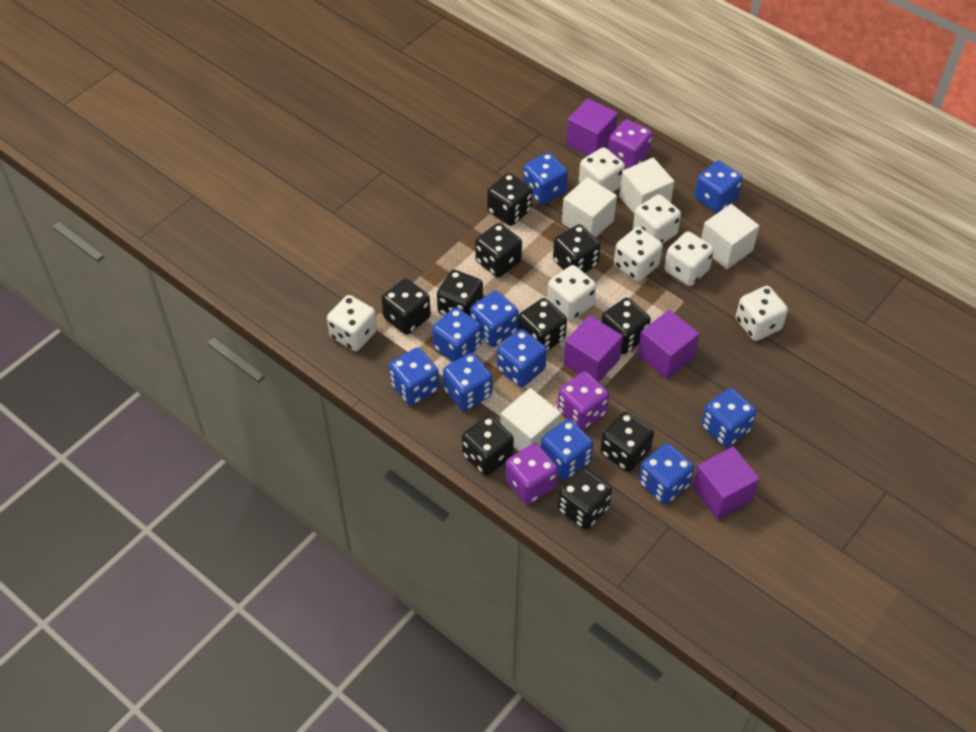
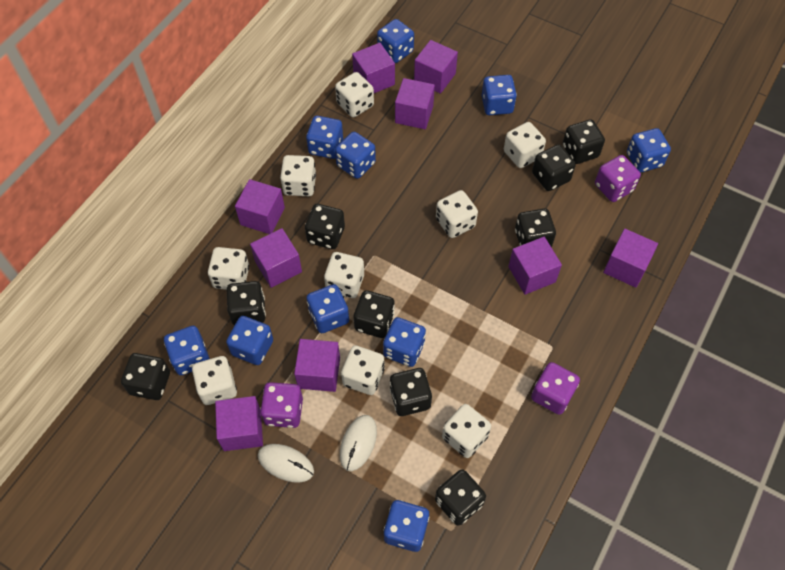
black dice: [381,279,431,335] [437,270,483,316] [462,415,514,475] [475,223,522,277] [487,173,533,226] [518,298,567,351] [553,224,601,273] [557,468,612,530] [600,412,654,472] [601,298,651,354] = 10 -> [121,353,170,400] [227,281,266,325] [305,204,345,249] [354,290,395,338] [390,368,432,416] [435,469,486,526] [515,208,556,247] [532,144,576,191] [563,119,605,164] = 9
purple cube: [563,315,623,382] [566,98,618,156] [638,310,699,379] [692,446,760,520] = 4 -> [215,396,263,451] [235,179,285,234] [250,228,302,288] [294,339,340,392] [352,43,395,93] [395,78,435,129] [414,40,458,94] [508,237,562,295] [603,229,658,288] = 9
white cube: [500,388,561,452] [562,177,617,238] [619,158,674,214] [701,204,759,269] = 4 -> none = 0
white dice: [327,295,377,351] [547,265,596,321] [579,147,625,192] [614,227,663,282] [633,194,681,244] [664,231,714,286] [736,286,788,341] = 7 -> [192,356,237,405] [208,247,249,290] [280,155,316,196] [324,252,364,298] [335,72,374,118] [341,346,384,395] [436,190,478,238] [442,404,491,458] [504,122,546,168] = 9
white mouse: none = 0 -> [258,444,314,483] [340,415,377,471] = 2

